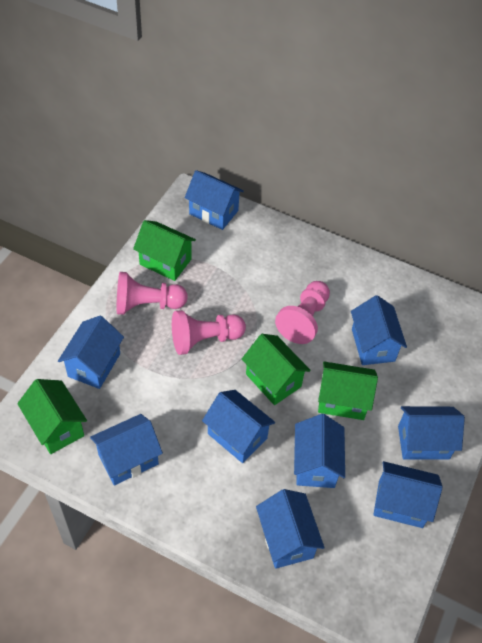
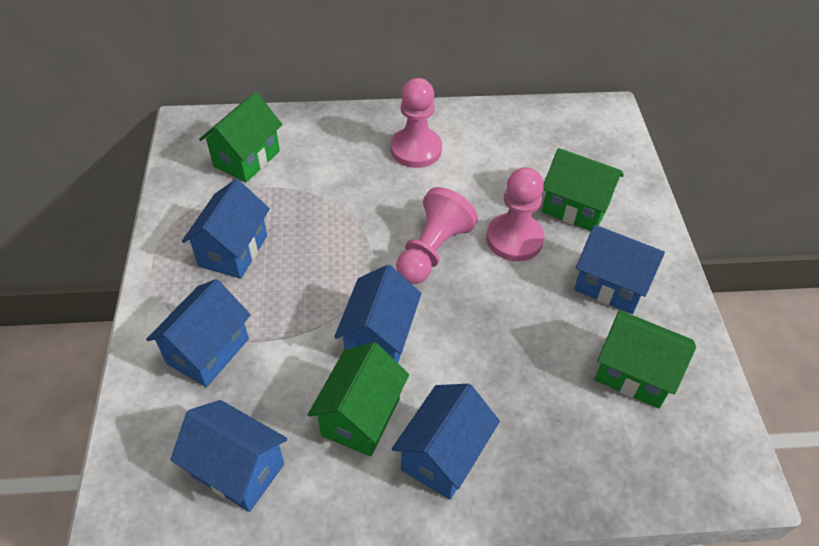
blue house: [58,316,124,389] [90,414,163,486] [185,170,244,230] [202,390,275,463] [256,489,325,569] [294,414,345,488] [351,295,407,365] [373,461,443,528] [398,406,465,460] = 9 -> [146,279,251,387] [170,400,287,512] [182,179,270,279] [334,265,421,363] [392,384,500,500] [574,225,665,314] = 6

